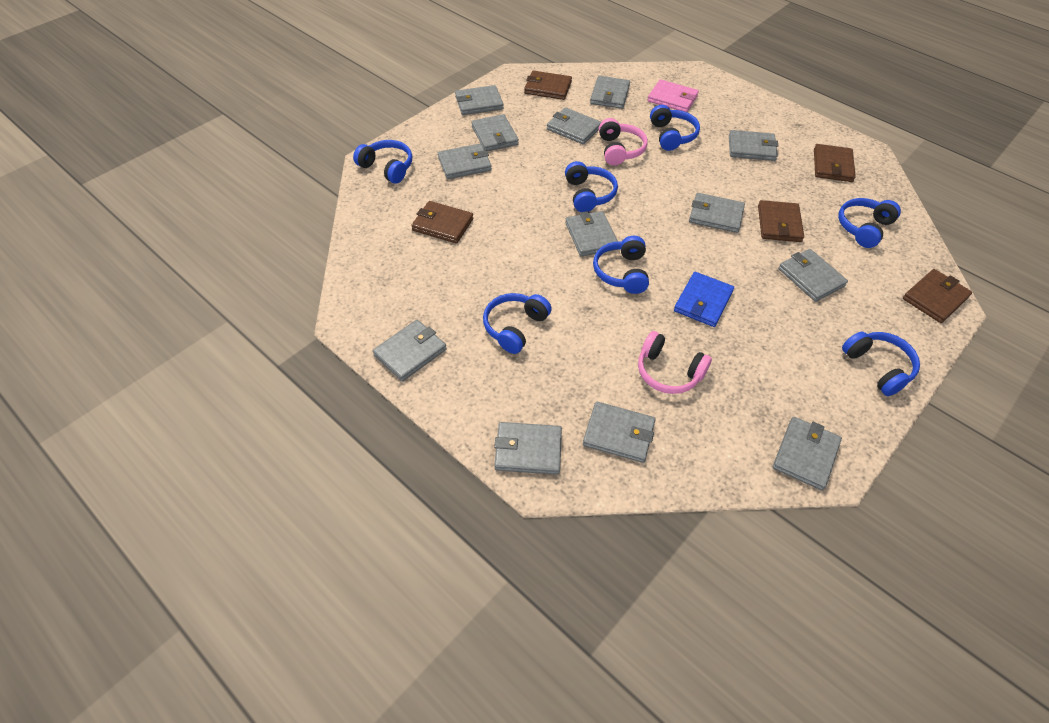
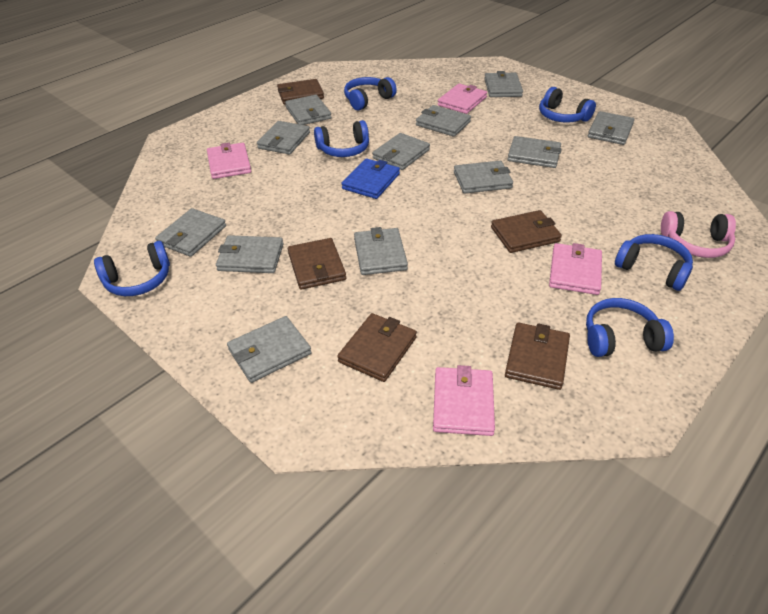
blue headphones: [353,140,412,184] [483,293,552,354] [565,161,618,212] [593,236,649,294] [650,105,700,151] [838,198,901,248] [842,332,920,396] = 7 -> [94,241,170,296] [314,120,369,157] [344,77,397,110] [539,87,596,123] [586,298,674,357] [615,234,693,291] = 6
grey wallet: [373,320,447,381] [438,144,492,179] [455,85,504,115] [472,114,519,151] [494,422,562,475] [547,107,601,145] [565,211,618,257] [583,402,656,463] [590,76,630,109] [689,193,745,233] [729,130,778,161] [773,417,842,490] [778,249,848,302] = 13 -> [155,208,226,257] [216,235,283,273] [227,316,312,383] [257,121,310,155] [285,95,332,125] [354,227,408,275] [372,133,430,170] [416,105,471,137] [454,161,513,194] [484,71,523,97] [508,136,562,168] [588,111,634,145] = 12
pink headphones: [599,118,648,166] [638,331,712,394] = 2 -> [661,211,736,258] = 1
pink wallet: [648,79,699,112] = 1 -> [207,143,251,179] [433,365,495,436] [438,84,487,114] [549,243,602,295] = 4

